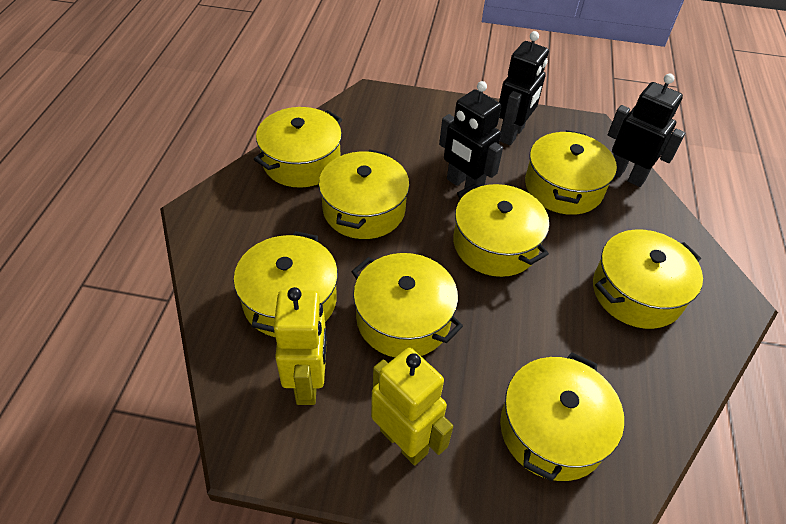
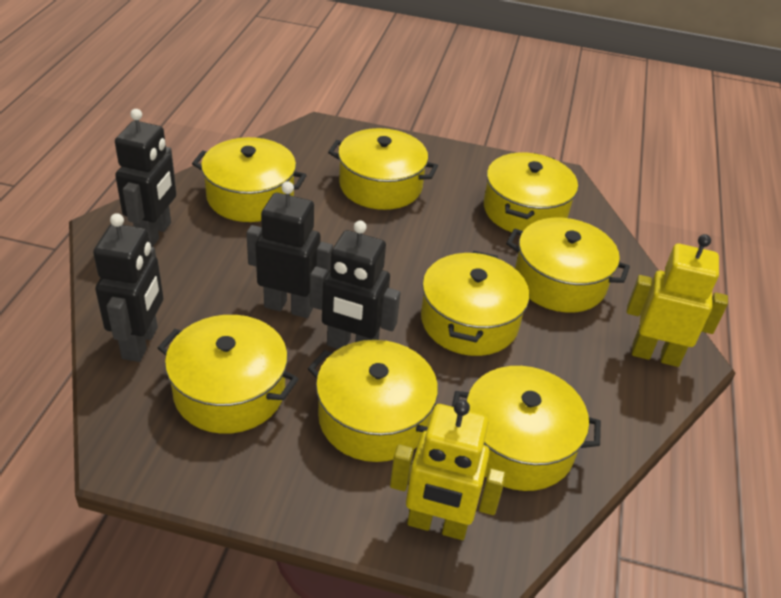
black robot: [439,81,503,189] [499,31,549,145] [608,74,685,187] = 3 -> [93,213,163,362] [115,109,176,247] [246,181,333,318] [310,220,401,349] = 4

